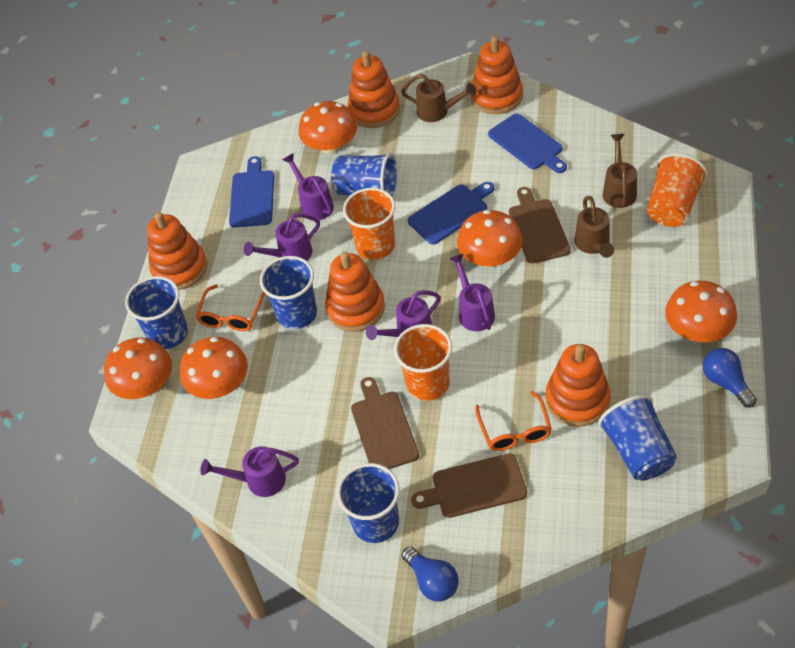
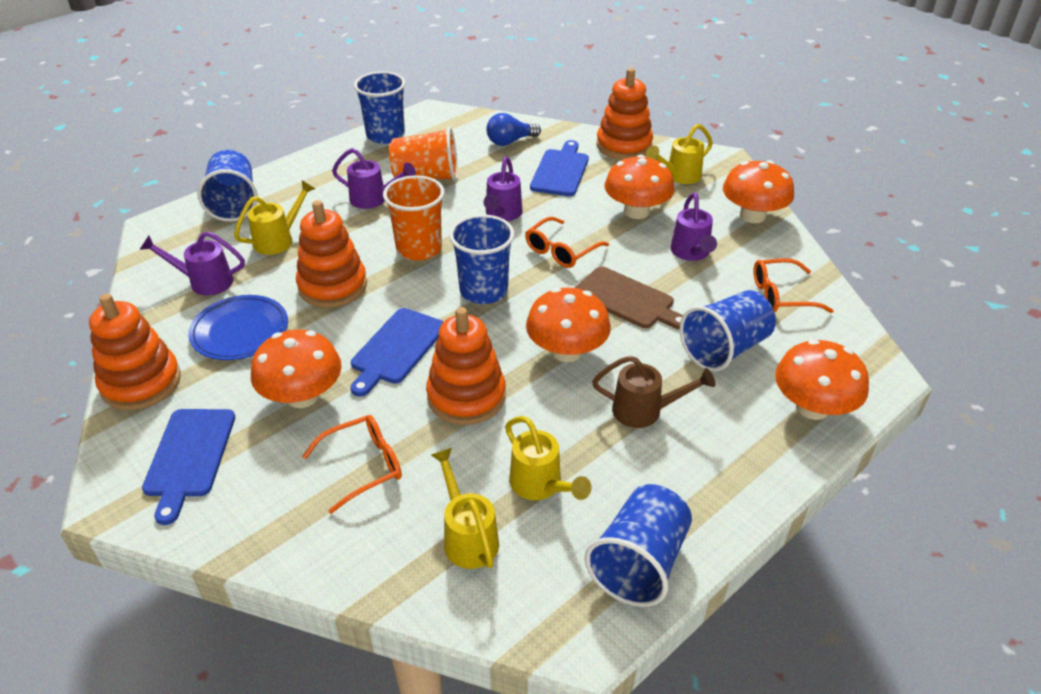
blue light bulb: [402,546,459,601] [703,348,757,408] = 2 -> [487,113,541,146] = 1
blue plate: none = 0 -> [188,295,288,360] = 1
brown cutting board: [351,377,419,469] [411,453,527,518] [509,187,571,264] = 3 -> [574,266,683,329] = 1
brown watering can: [401,74,476,122] [575,196,614,258] [603,134,637,208] = 3 -> [592,356,715,428] = 1
orange cup: [343,188,396,260] [394,324,452,401] [647,153,708,227] = 3 -> [383,175,445,260] [389,127,458,181] = 2
orange glasses: [196,284,266,331] [475,391,552,451] = 2 -> [302,415,402,514] [525,217,609,268] [754,258,834,313] = 3
orange stacking toy: [147,212,207,290] [325,252,385,332] [348,51,400,128] [471,36,523,114] [545,344,610,427] = 5 -> [89,294,181,410] [296,200,367,308] [426,307,506,425] [597,68,653,160] = 4
purple watering can: [200,446,299,497] [244,213,320,261] [282,153,334,220] [366,290,441,340] [449,254,495,331] = 5 -> [140,231,245,295] [332,148,416,209] [484,156,523,221] [670,193,717,261] = 4
yellow watering can: none = 0 -> [234,180,315,255] [431,448,499,569] [505,416,592,500] [646,124,713,184] = 4

